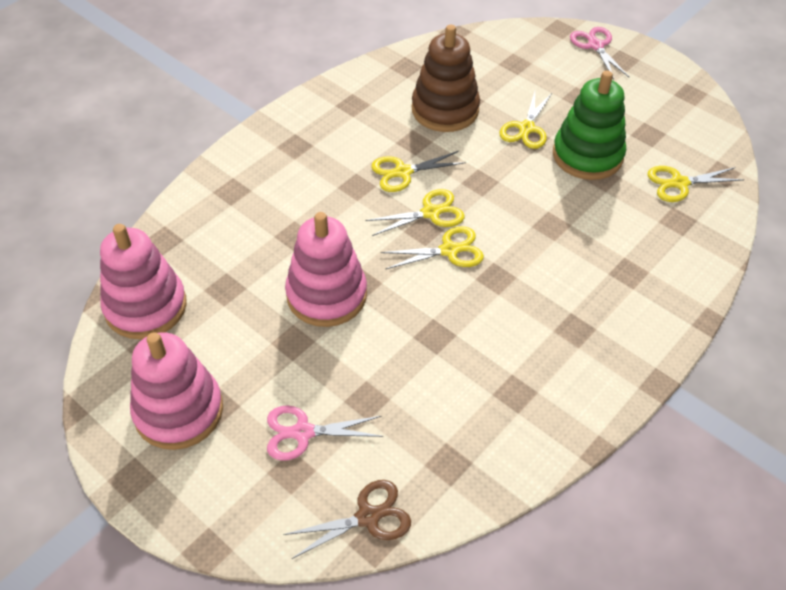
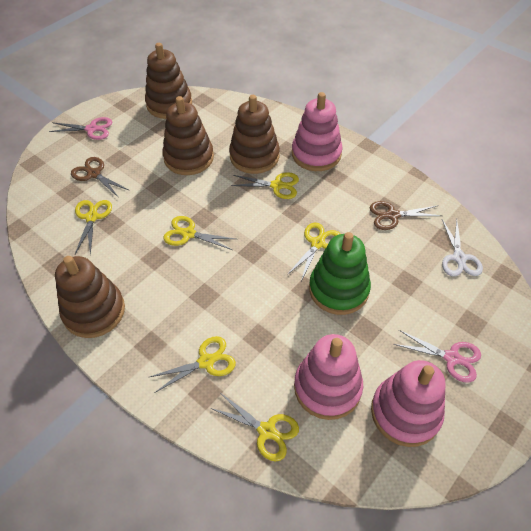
brown scissors: [283,480,411,559] = 1 -> [71,157,130,198] [370,201,442,230] = 2
brown stacking toy: [412,25,480,132] = 1 -> [55,256,125,338] [145,43,192,119] [162,96,214,175] [229,95,280,174] = 4
white scissors: none = 0 -> [442,219,483,276] = 1
yellow scissors: [365,189,465,236] [371,151,466,192] [381,226,484,270] [500,91,553,149] [647,166,744,202] = 5 -> [75,200,112,255] [150,336,236,393] [163,216,236,250] [210,394,299,461] [231,172,299,199] [287,223,340,281] = 6

